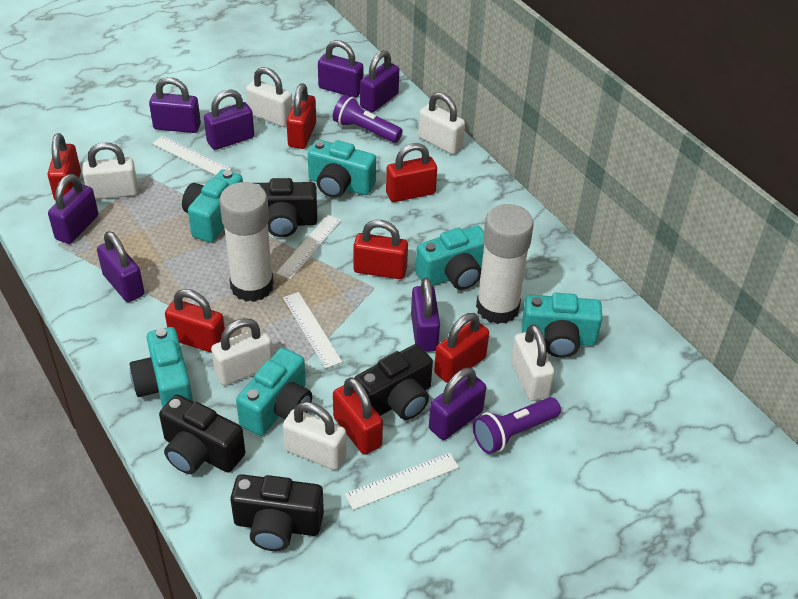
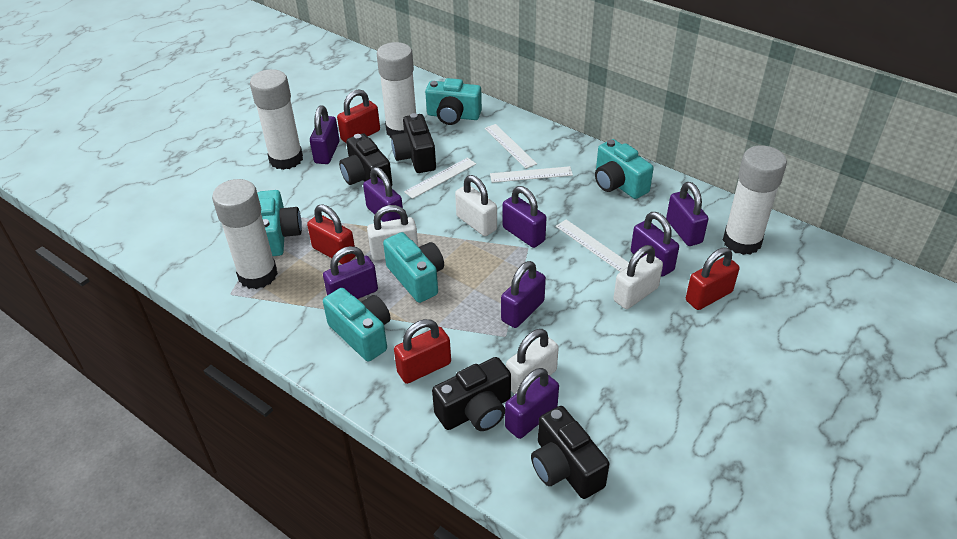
purple flashlight: [333,95,403,143] [473,397,561,454] = 2 -> none = 0
red padlock: [48,133,81,200] [165,289,225,353] [286,84,316,149] [333,377,383,455] [353,220,408,279] [386,143,437,202] [434,313,489,383] = 7 -> [307,204,356,264] [337,89,380,143] [394,319,451,384] [686,247,740,310] = 4
turquoise camera: [130,327,193,408] [182,169,243,243] [236,348,312,436] [308,139,376,198] [415,225,484,290] [522,293,603,358] = 6 -> [257,190,302,256] [323,288,391,362] [383,232,444,303] [425,78,482,125] [595,139,654,199] = 5
white glue stick: [219,182,274,302] [476,204,534,324] = 2 -> [212,179,278,289] [250,69,303,170] [377,42,416,138] [723,146,787,255] = 4
white padlock: [82,142,138,200] [211,318,273,385] [246,67,292,127] [283,402,346,470] [418,92,465,155] [511,324,555,401] = 6 -> [367,205,418,261] [455,175,497,236] [506,329,559,394] [614,245,663,309] = 4

